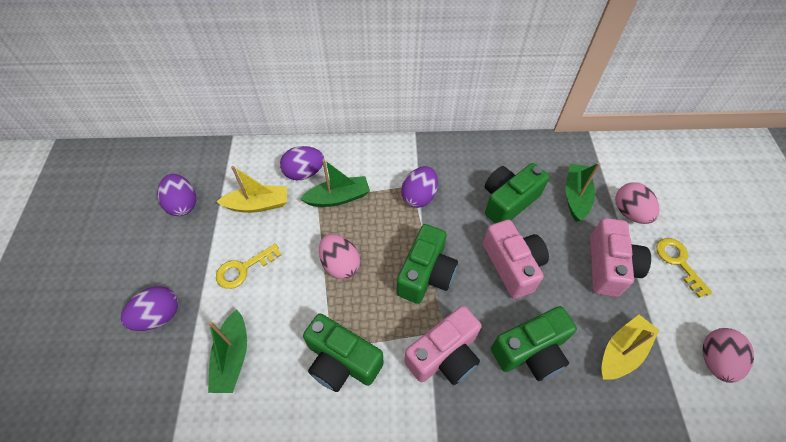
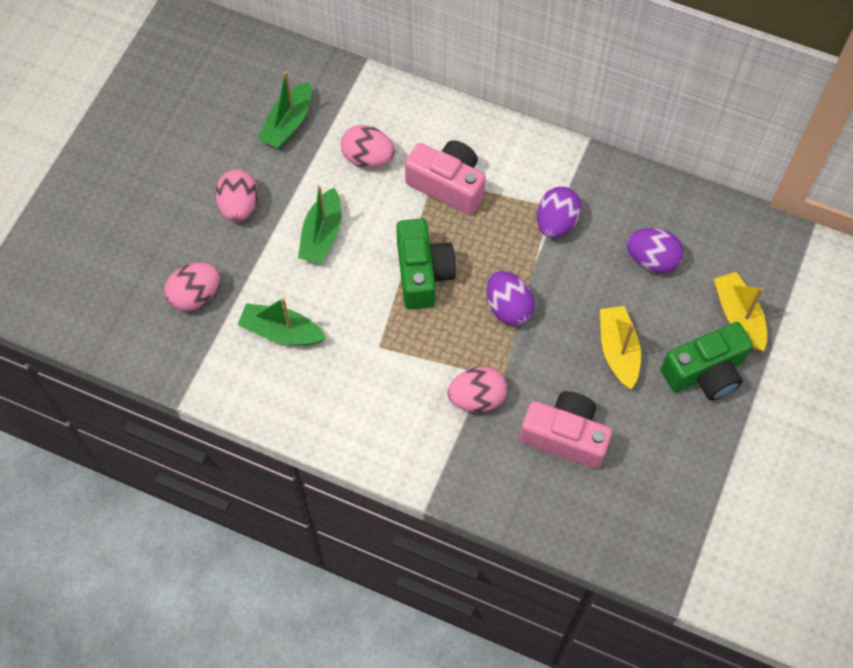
green camera: [303,313,384,392] [396,224,458,304] [485,163,550,223] [491,306,577,381] = 4 -> [396,219,456,310] [661,322,753,401] = 2
pink camera: [404,306,482,385] [483,220,549,299] [590,218,651,297] = 3 -> [405,140,486,215] [520,391,612,469] = 2
pink egg: [319,234,360,279] [615,182,660,224] [703,328,754,383] = 3 -> [164,262,220,311] [215,169,258,222] [341,125,395,168] [447,366,508,412] = 4
purple egg: [120,286,178,331] [158,174,196,216] [280,146,324,180] [401,166,438,208] = 4 -> [487,271,535,326] [537,187,582,238] [626,228,684,273] = 3
yellow key: [216,244,281,289] [656,238,712,298] = 2 -> none = 0

